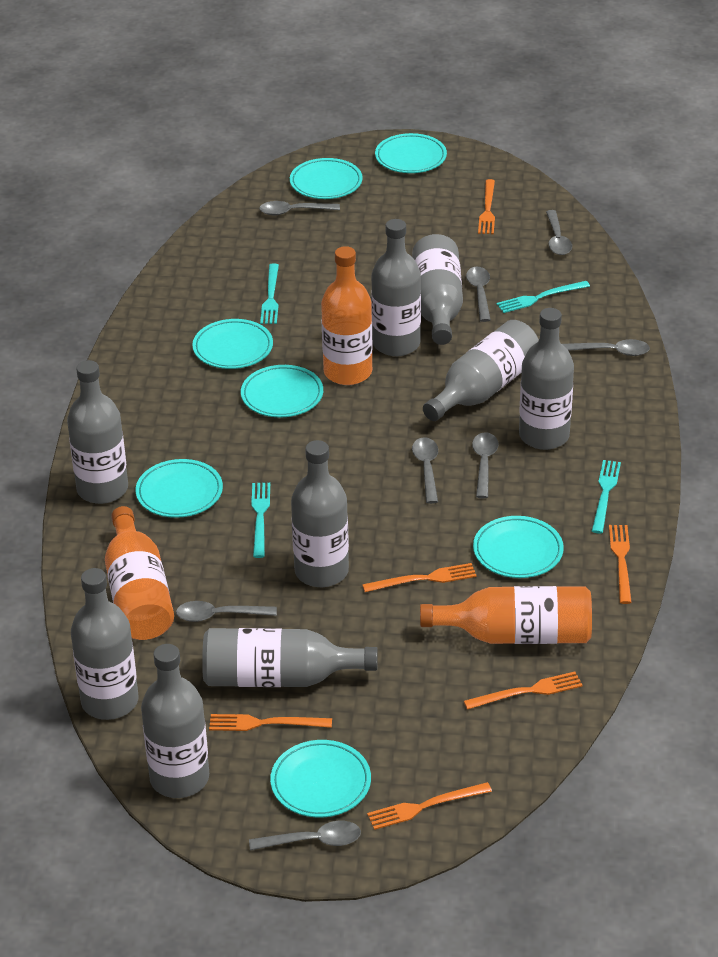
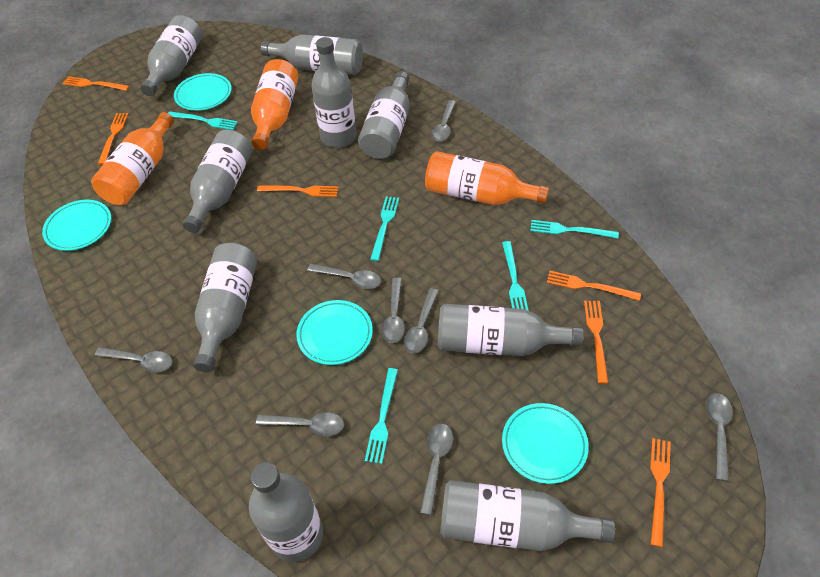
turquoise fork: [251,483,270,558] [260,263,279,324] [496,281,590,313] [592,460,621,534] = 4 -> [168,111,238,130] [365,368,398,464] [370,196,399,261] [502,241,529,311] [530,220,619,238] = 5
turquoise plate: [136,459,223,518] [192,319,273,369] [241,365,323,417] [270,740,371,818] [290,158,363,199] [375,133,447,173] [473,516,564,578] = 7 -> [42,200,111,251] [174,73,232,111] [296,300,373,365] [502,403,589,484] = 4

